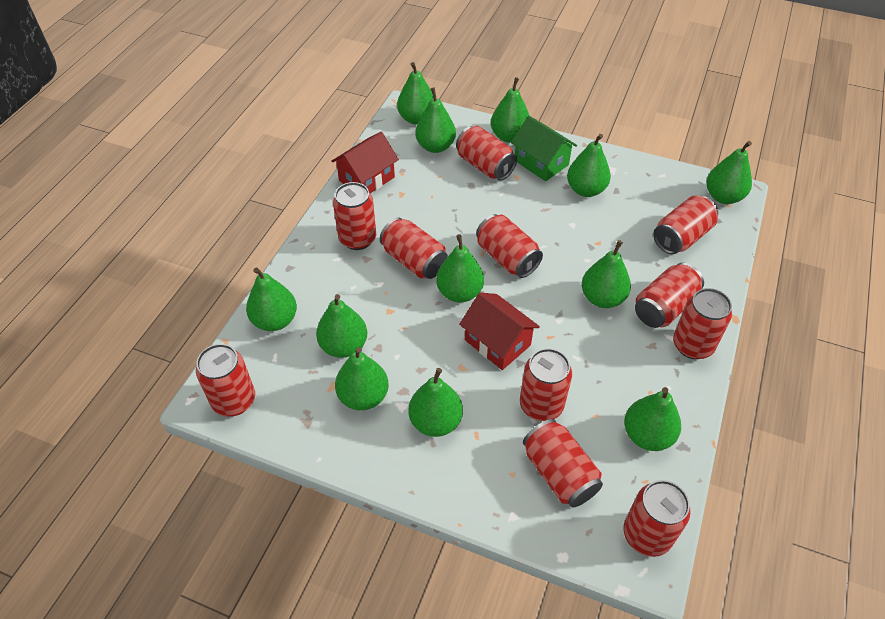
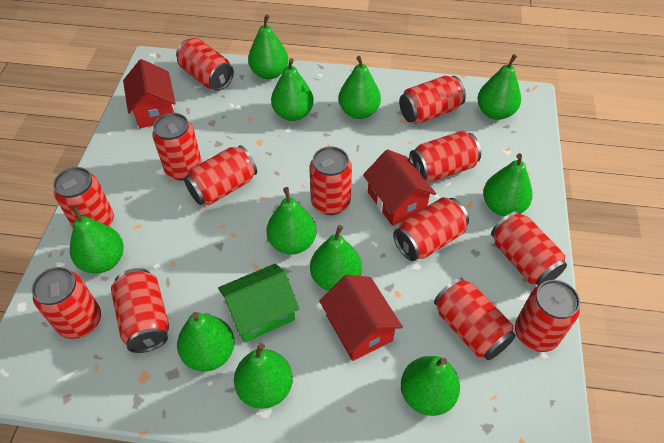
green pear: [246,267,297,331] [316,294,367,358] [335,347,389,410] [397,62,433,125] [409,368,463,437] [415,87,456,153] [436,234,484,302] [491,77,530,143] [567,134,611,197] [582,240,631,308] [624,387,681,451] [706,141,752,204] = 12 -> [70,206,123,274] [177,312,235,372] [234,343,293,409] [248,15,289,79] [267,187,317,255] [271,58,314,121] [310,225,362,291] [338,56,381,119] [401,356,460,416] [478,54,521,120] [483,153,533,216] = 11
red can: [196,344,255,417] [333,182,376,250] [380,217,448,279] [456,126,517,181] [476,214,543,278] [520,348,572,421] [523,419,603,508] [624,480,691,557] [635,263,704,328] [653,195,718,254] [673,288,732,359] = 11 -> [32,267,101,339] [53,167,114,227] [111,268,169,353] [152,113,202,181] [176,38,234,91] [184,145,257,205] [309,146,352,215] [393,197,469,261] [399,76,466,124] [409,131,481,182] [434,278,516,360] [491,211,567,285] [515,280,580,352] = 13
red house: [331,132,399,193] [459,293,540,370] = 2 -> [123,59,176,128] [319,275,403,361] [363,149,436,226] = 3

